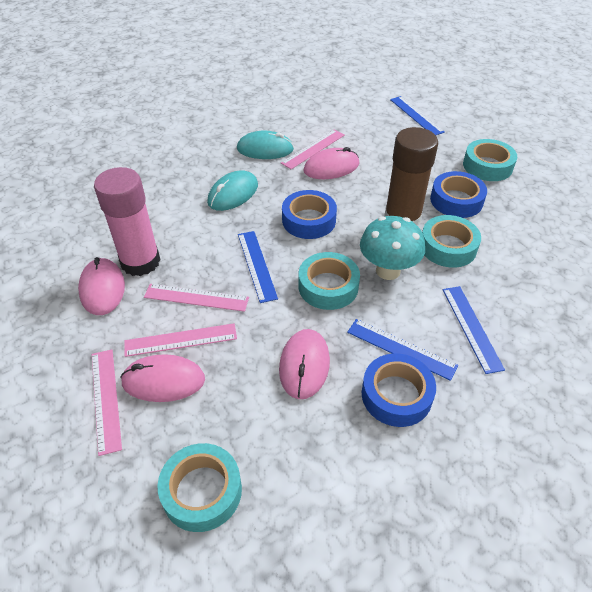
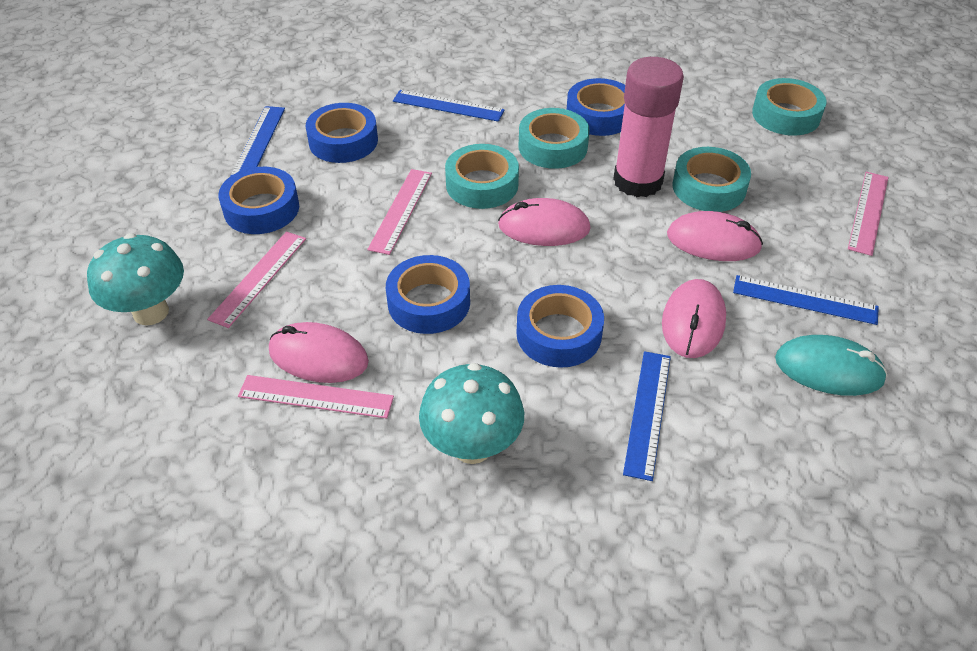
blue tape: [282,190,337,239] [362,354,436,427] [430,171,487,218] = 3 -> [218,167,299,234] [306,103,378,163] [386,255,470,334] [516,285,604,368] [566,78,625,136] = 5
brown glue stick: [384,127,438,226] = 1 -> none = 0
turquoise mouse: [207,170,258,211] [237,131,294,159] = 2 -> [775,335,888,396] = 1
turquoise mushroom: [360,216,425,280] = 1 -> [87,233,184,325] [419,363,524,464] = 2

